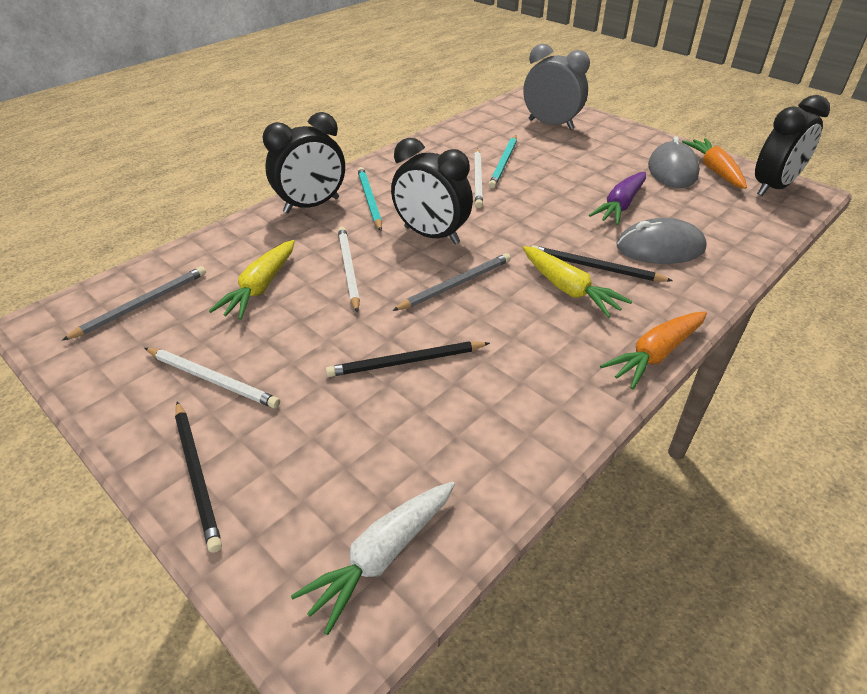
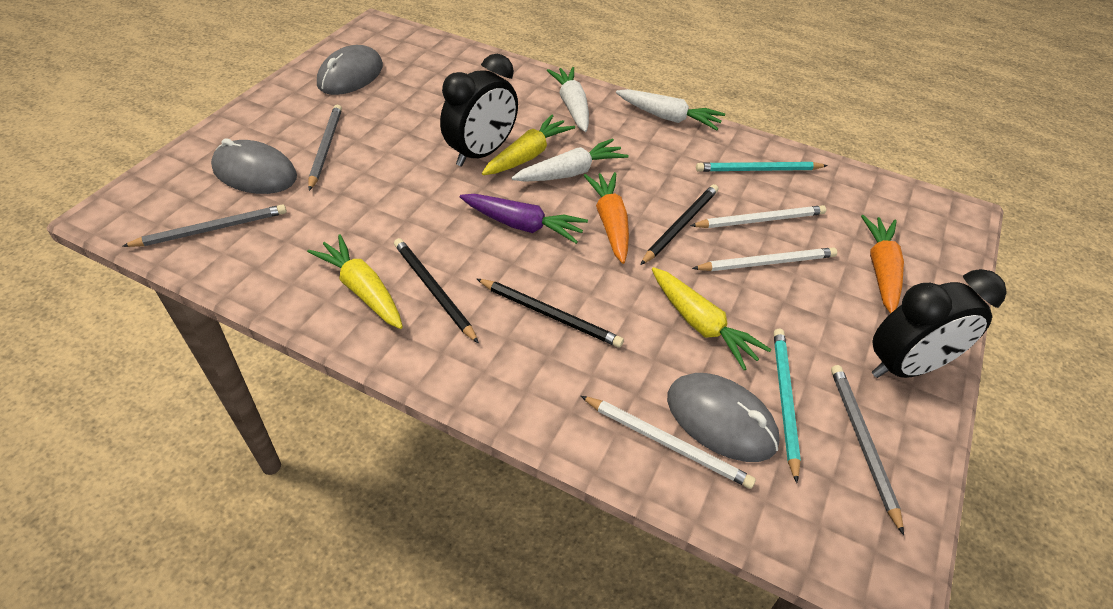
black clock: [263,112,345,213] [391,138,473,244] [755,95,830,196] = 3 -> [440,54,518,167] [872,269,1007,378] = 2
grey clock: [523,44,590,130] = 1 -> none = 0
grey mouse: [617,218,707,264] [648,136,700,188] = 2 -> [211,138,297,194] [317,45,383,95] [667,373,780,462] = 3
grey pencil: [62,266,206,341] [392,253,511,311] = 2 -> [122,204,287,247] [308,105,342,191] [831,365,904,535] = 3
white carrot: [291,482,455,635] = 1 -> [511,139,629,182] [547,67,589,132] [616,89,725,130] = 3
yellow carrot: [209,240,295,320] [523,246,632,318] = 2 -> [307,234,403,329] [482,115,575,175] [652,267,772,370] = 3

